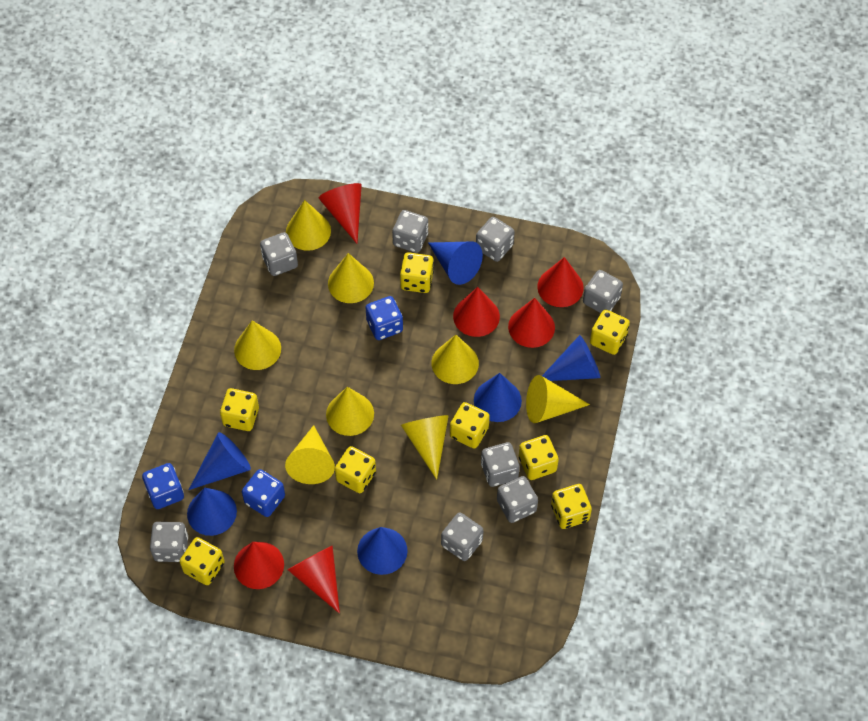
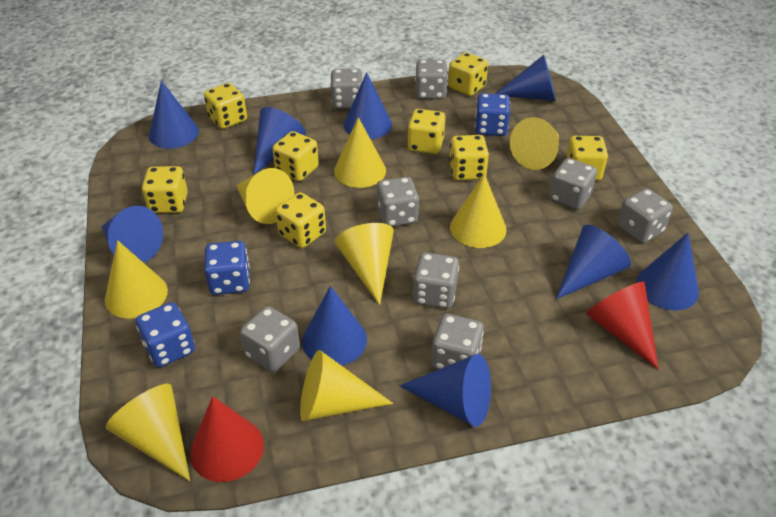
blue cone: [187,487,237,536] [189,432,251,490] [357,527,407,575] [428,241,483,285] [474,373,522,422] [542,335,600,381] = 6 -> [102,206,163,263] [149,81,199,148] [253,107,306,175] [302,286,367,366] [344,72,392,139] [399,354,491,427] [495,55,556,101] [556,225,631,299] [636,233,699,310] = 9
red cone: [234,542,284,589] [288,545,340,613] [318,183,362,243] [453,287,500,337] [508,298,555,348] [537,257,584,307] = 6 -> [190,396,264,482] [586,281,659,370] = 2

